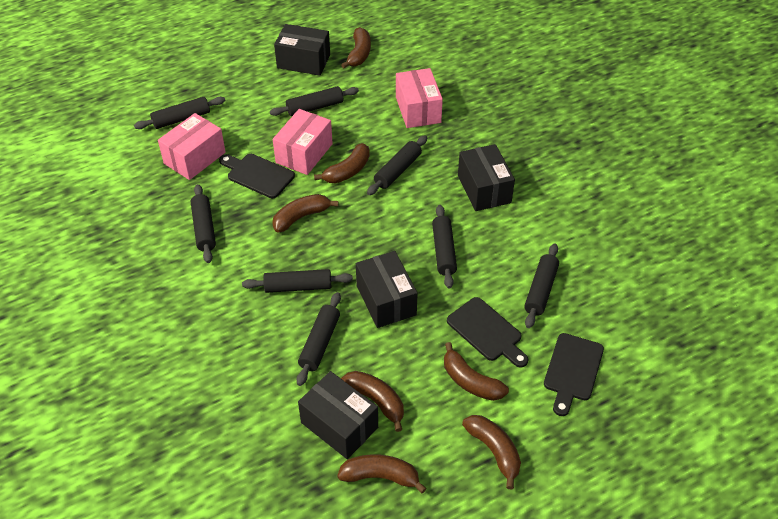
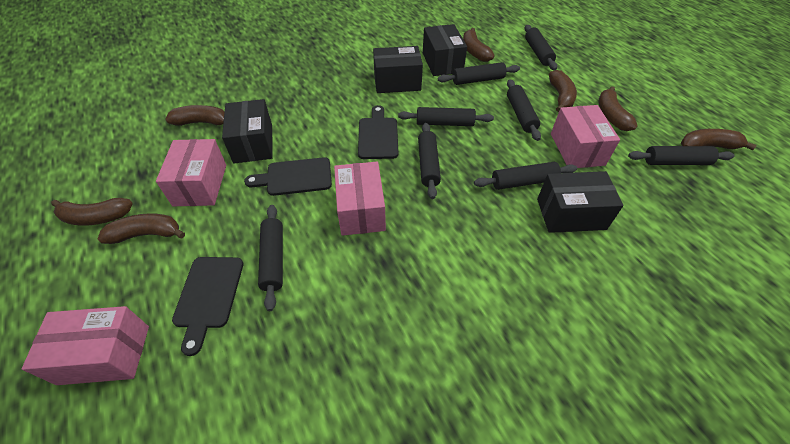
pink box: [158,113,226,180] [273,109,333,175] [396,68,443,128] = 3 -> [22,306,149,385] [156,139,226,206] [334,162,386,236] [551,105,620,168] = 4

